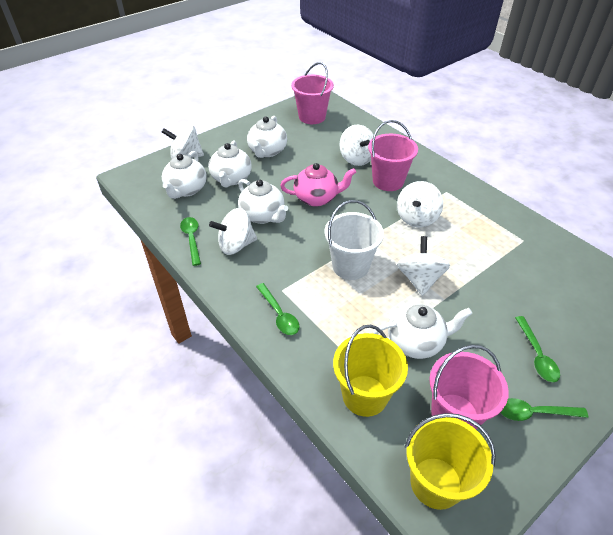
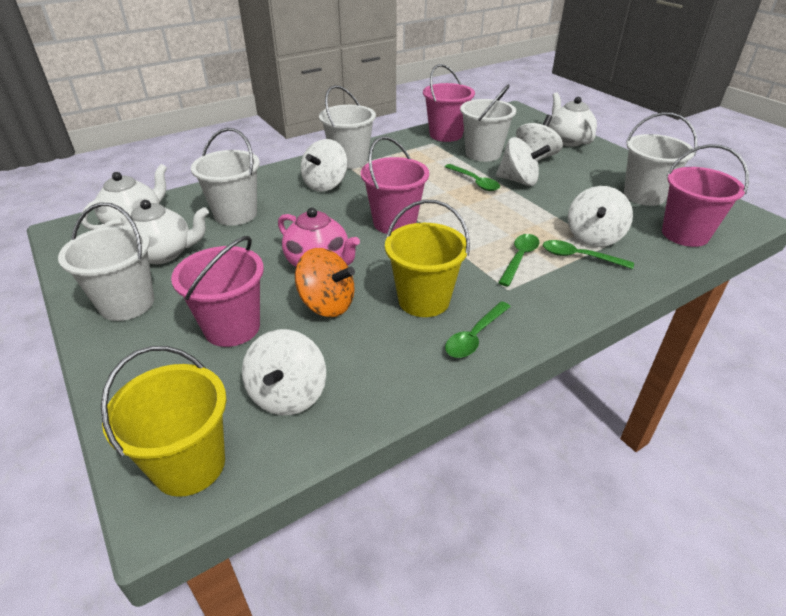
orange spinning top: none = 0 -> [295,248,355,317] = 1
pink bucket: [291,62,334,124] [368,120,418,191] [429,345,509,430] = 3 -> [171,236,264,347] [361,136,429,234] [423,64,475,142] [662,144,749,247] = 4
white bucket: [325,200,384,280] = 1 -> [58,202,154,321] [191,128,260,226] [319,85,376,169] [460,84,516,162] [624,112,698,206] = 5
white teapot: [162,151,206,199] [208,140,252,187] [238,179,288,224] [247,116,287,158] [373,304,472,359] = 5 -> [81,164,167,230] [103,200,209,264] [549,92,597,147] = 3

